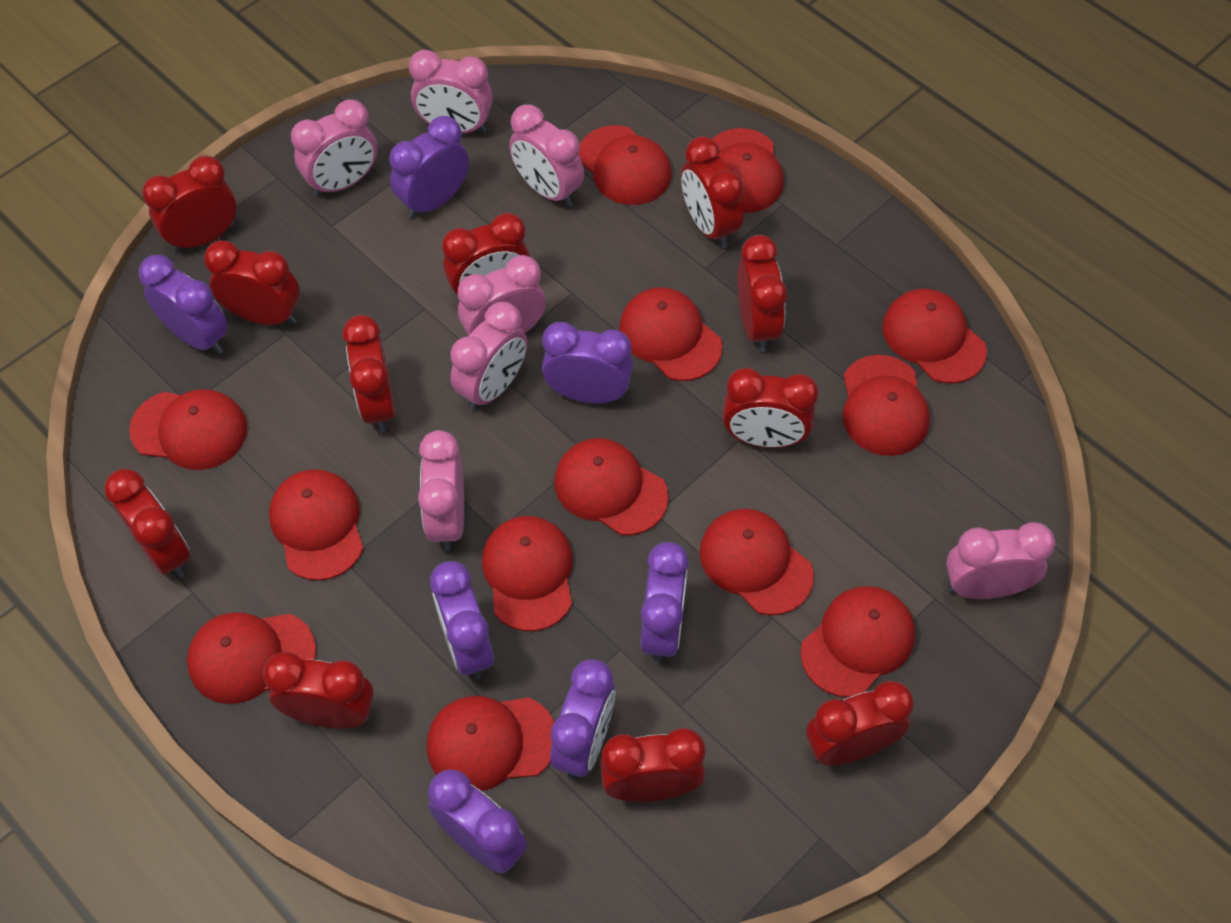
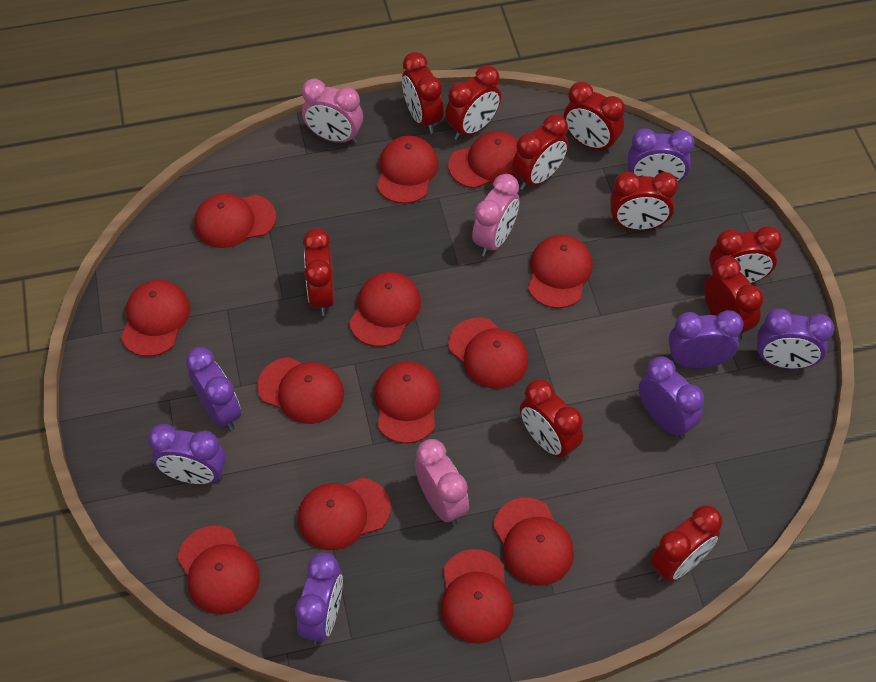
pink clock: [291,99,377,197] [409,50,493,133] [418,430,464,551] [450,302,527,411] [458,255,546,336] [509,104,584,207] [946,522,1055,599] = 7 -> [302,79,363,144] [415,439,469,525] [472,174,519,257] = 3
red clock: [104,469,191,578] [142,156,237,252] [204,240,300,325] [263,651,374,729] [343,315,396,433] [442,213,530,301] [600,728,706,802] [681,136,744,248] [723,368,819,448] [737,235,787,352] [806,681,914,766] = 11 -> [303,228,335,316] [402,52,443,134] [445,65,501,140] [512,114,568,190] [520,379,583,460] [564,82,625,153] [610,172,678,230] [650,505,722,581] [704,256,764,341] [709,226,782,283] = 10

